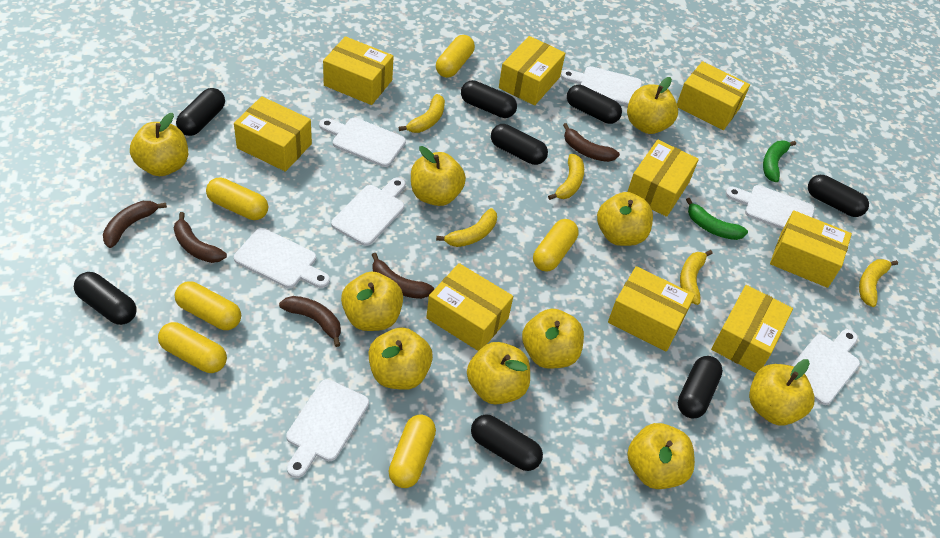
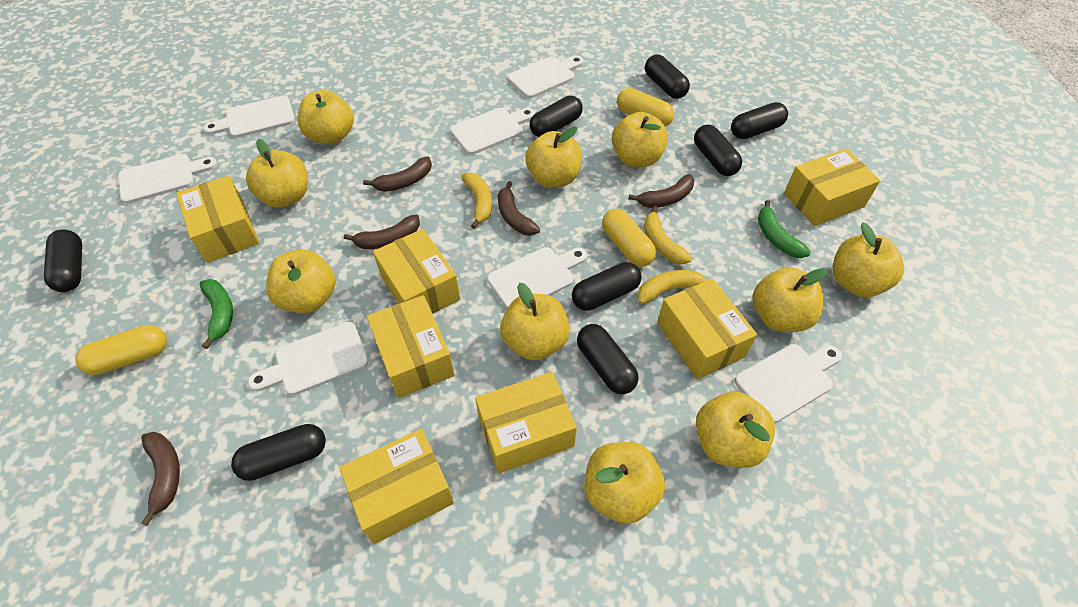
yellow banana: [399,94,445,133] [436,208,497,247] [548,154,584,200] [680,250,713,305] [859,259,898,307] = 5 -> [461,172,492,229] [637,270,707,304] [644,206,692,264] = 3
yellow box: [234,96,312,172] [323,36,394,105] [426,263,513,351] [499,36,565,106] [608,266,695,351] [627,140,699,217] [677,61,750,130] [711,285,793,373] [770,210,852,288] = 9 -> [176,175,259,263] [339,429,454,544] [367,295,455,398] [373,229,460,314] [475,372,577,473] [657,279,757,379] [784,148,881,226] = 7
yellow capsule: [158,322,227,373] [175,281,241,330] [206,178,268,220] [389,414,436,488] [436,35,475,78] [533,219,579,271] = 6 -> [75,325,167,375] [602,209,656,267] [617,88,674,126] = 3

